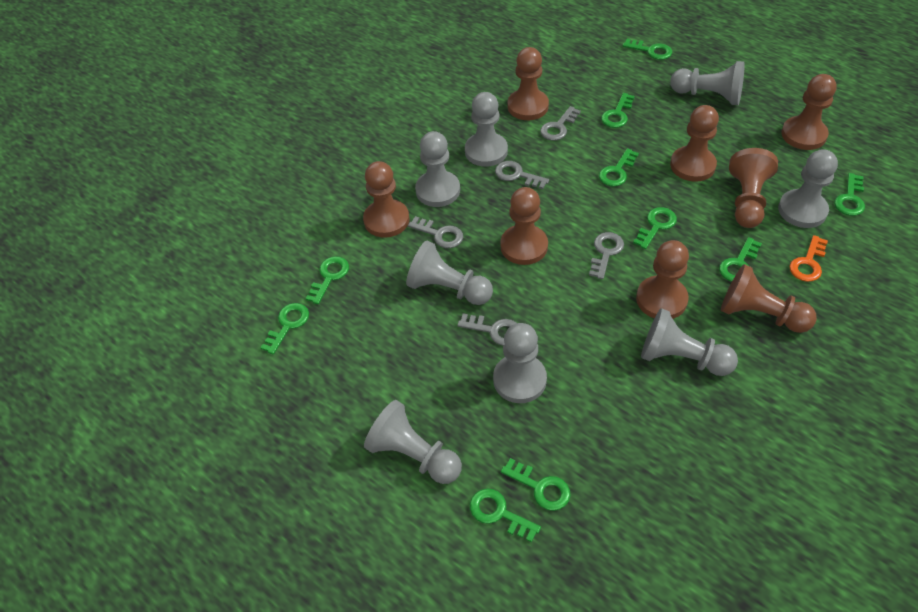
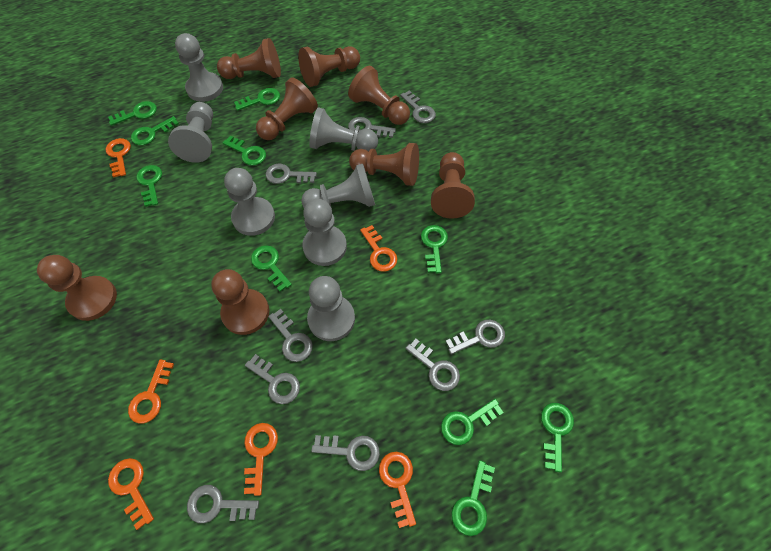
grey key: [408,216,463,248] [457,313,516,345] [495,161,549,189] [540,106,581,140] [589,232,624,279] = 5 -> [187,485,259,523] [245,354,300,404] [266,164,317,184] [268,309,313,362] [311,435,380,471] [348,117,396,138] [400,90,436,123] [405,339,460,391] [446,320,505,354] = 9
grey pawn: [364,400,462,484] [406,240,493,305] [415,131,460,207] [465,92,508,167] [493,323,547,403] [641,308,738,376] [670,61,745,105] [778,149,838,228] = 8 -> [168,102,213,163] [175,33,223,102] [224,168,275,236] [301,164,375,208] [302,199,347,266] [307,276,355,341] [309,107,378,151] = 7
orange key: [789,235,828,282] = 1 -> [106,138,131,177] [108,458,154,530] [128,359,174,423] [244,423,278,496] [360,225,397,272] [379,452,416,528] = 6

